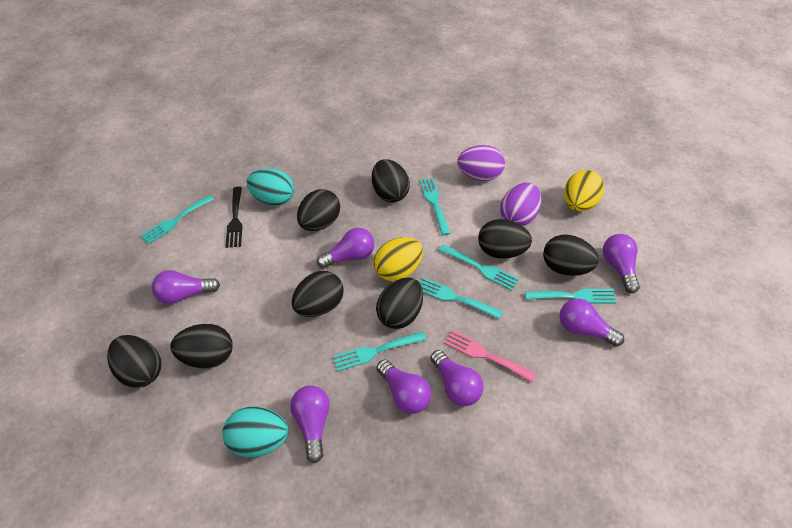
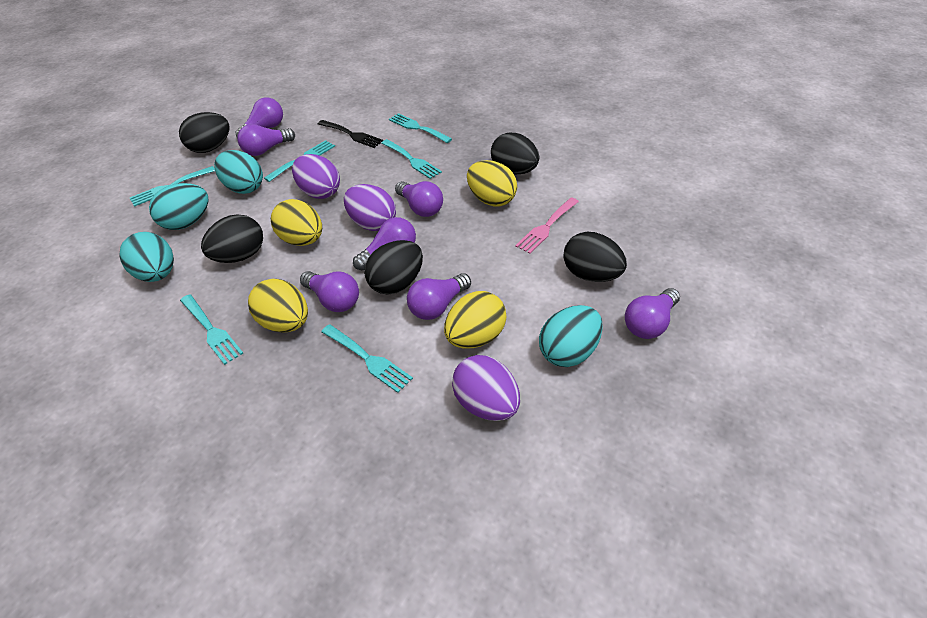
black egg: [107,335,161,388] [170,324,233,369] [292,271,344,317] [297,189,340,231] [372,159,410,202] [376,278,423,329] [478,219,532,259] [543,235,599,276] = 8 -> [179,112,229,153] [201,214,263,263] [364,240,423,294] [491,133,539,175] [564,232,627,282] = 5
purple egg: [457,145,505,181] [500,183,541,226] = 2 -> [292,154,340,199] [344,184,396,231] [452,355,520,421] = 3
turquoise egg: [222,406,289,457] [246,168,294,206] = 2 -> [119,232,174,282] [149,183,208,230] [214,150,263,194] [539,305,603,367] = 4
yellow egg: [373,237,423,282] [564,170,604,211] = 2 -> [248,279,308,332] [271,199,322,246] [444,291,506,348] [467,160,517,206] = 4

